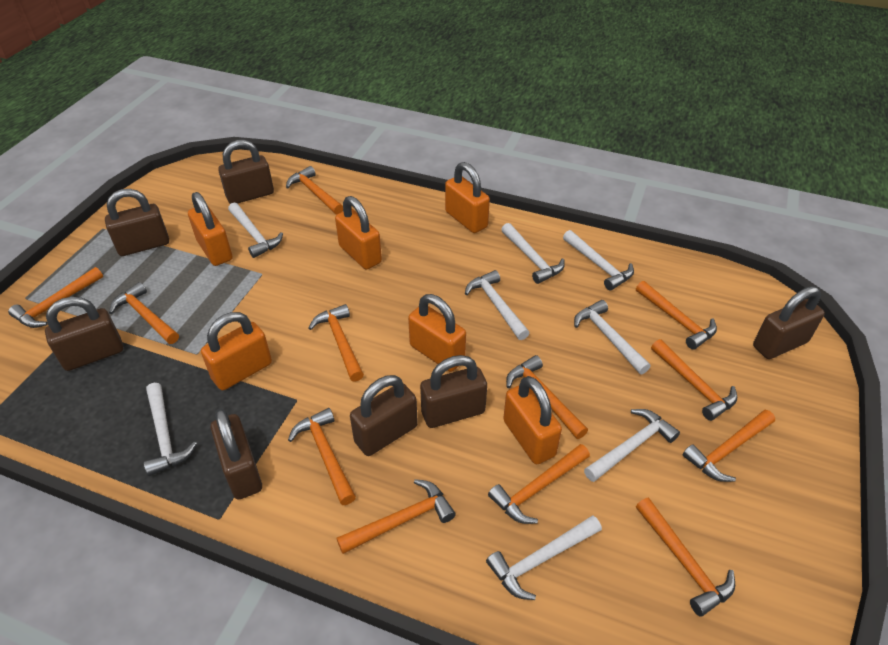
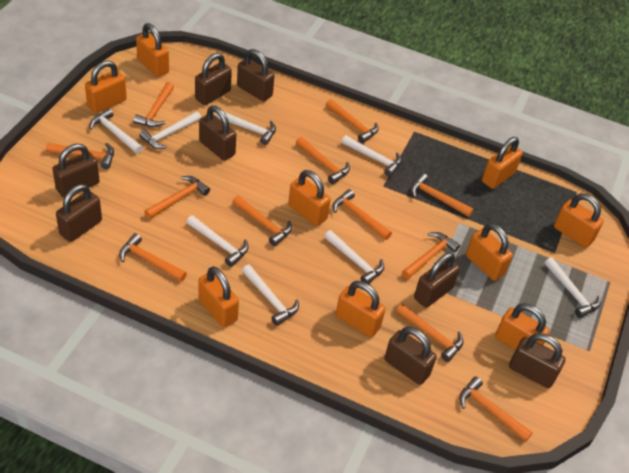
brown padlock: [45,297,123,371] [105,189,169,256] [210,408,262,499] [218,140,274,204] [350,375,418,456] [420,355,487,428] [753,286,825,359] = 7 -> [52,144,100,198] [56,184,102,242] [195,53,232,105] [199,105,236,161] [237,49,274,101] [384,327,437,385] [414,252,460,308] [509,333,566,388] = 8
orange padlock: [188,192,233,266] [201,312,272,390] [335,196,382,270] [408,294,466,372] [445,162,490,233] [503,376,562,464] = 6 -> [85,61,127,113] [136,23,169,77] [198,266,239,327] [288,170,331,226] [336,281,386,337] [466,223,513,281] [482,137,523,189] [495,303,550,350] [554,193,604,248] = 9

